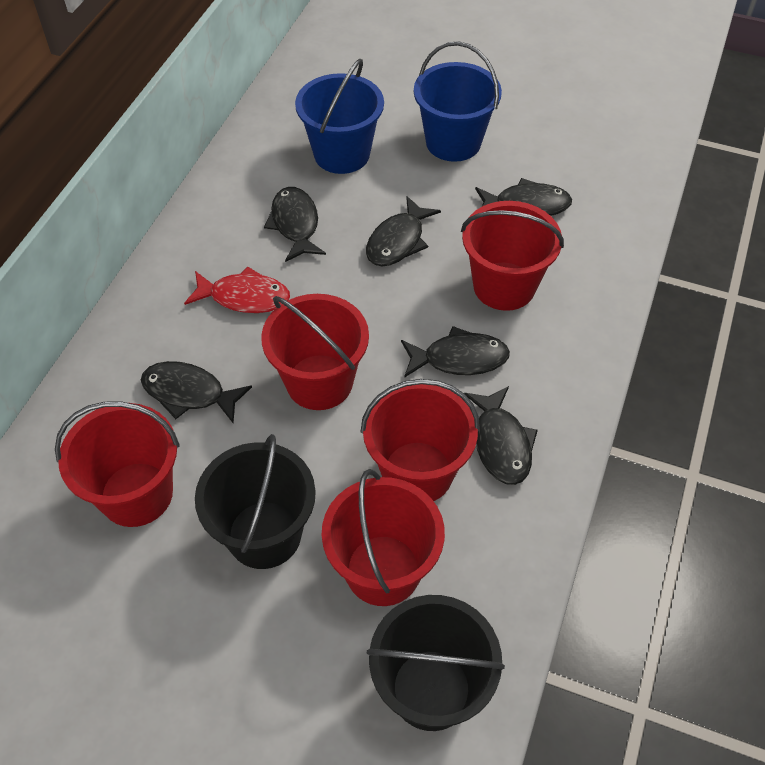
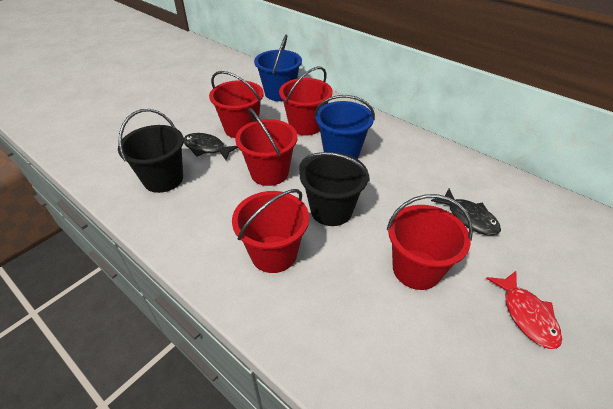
black fish: [141,361,252,423] [264,187,326,262] [366,196,441,266] [401,326,510,378] [464,386,538,485] [475,178,572,216] = 6 -> [183,133,238,160] [431,188,501,236] = 2

